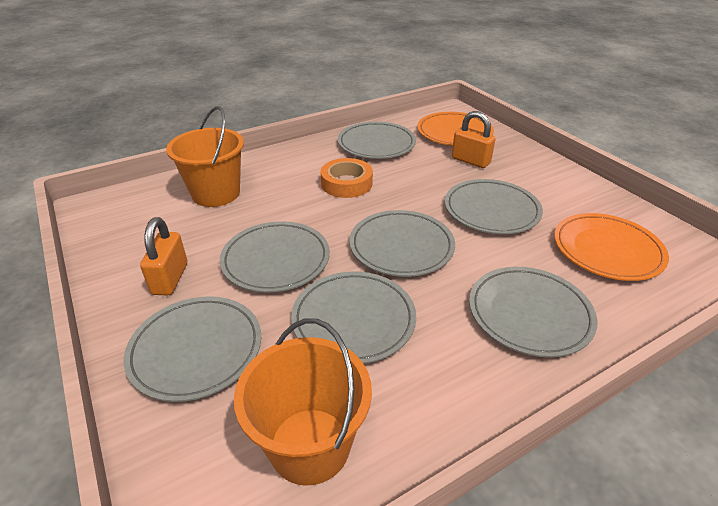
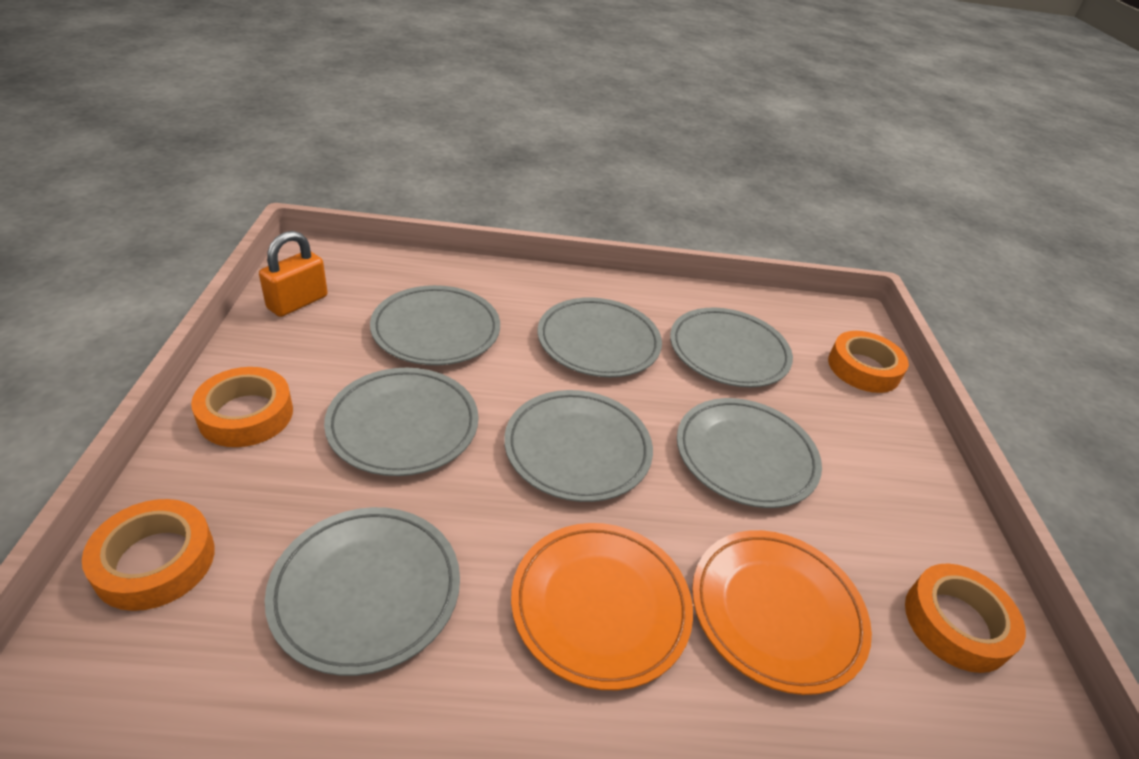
orange bucket: [166,106,244,207] [234,319,372,486] = 2 -> none = 0
orange padlock: [140,217,187,295] [452,111,496,168] = 2 -> [259,231,328,317] = 1
orange tape: [320,158,373,198] = 1 -> [82,499,215,611] [191,367,293,447] [828,331,909,393] [905,563,1026,673] = 4

